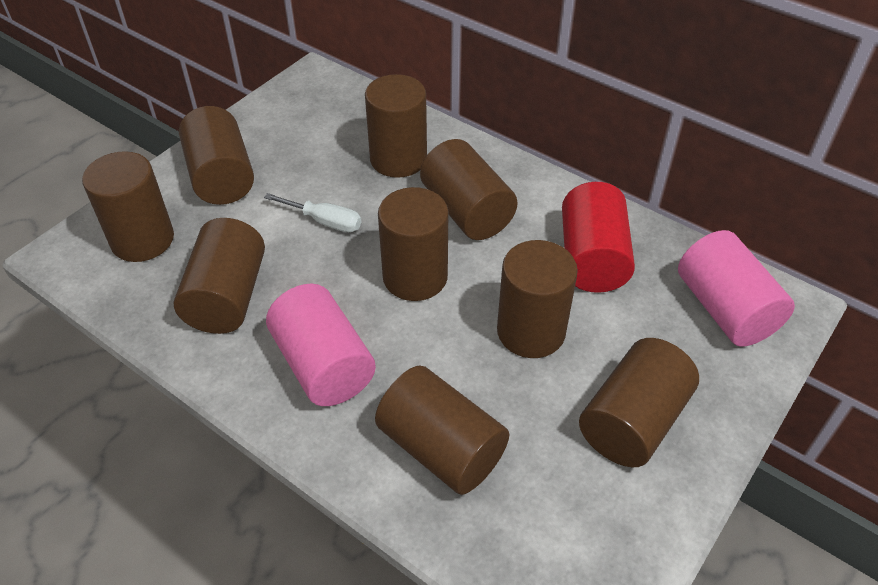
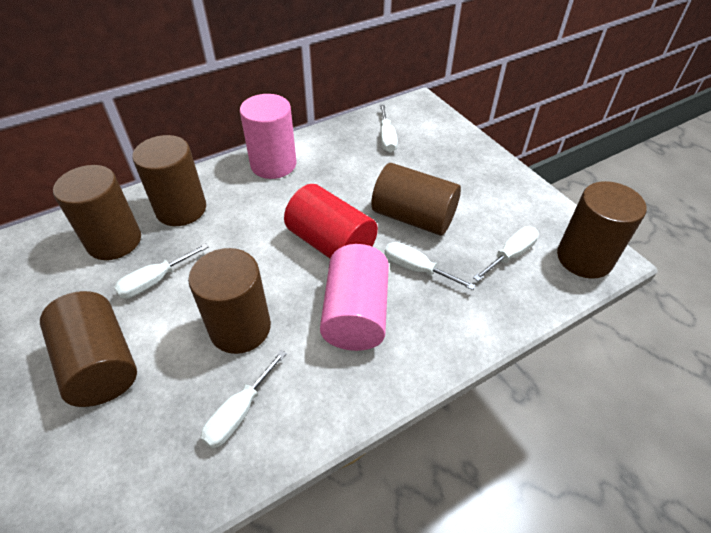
brown cylinder: [82,151,174,262] [174,218,265,334] [179,106,254,205] [365,74,427,178] [375,366,509,495] [378,187,449,301] [420,139,518,240] [497,240,578,358] [579,338,699,468] = 9 -> [40,291,137,407] [53,165,141,260] [132,135,206,226] [188,248,271,354] [371,163,461,236] [557,181,646,279] = 6
white screwdriver: [264,193,361,232] = 1 -> [114,243,209,299] [200,350,287,449] [380,105,398,152] [384,242,476,290] [473,226,539,281] = 5

